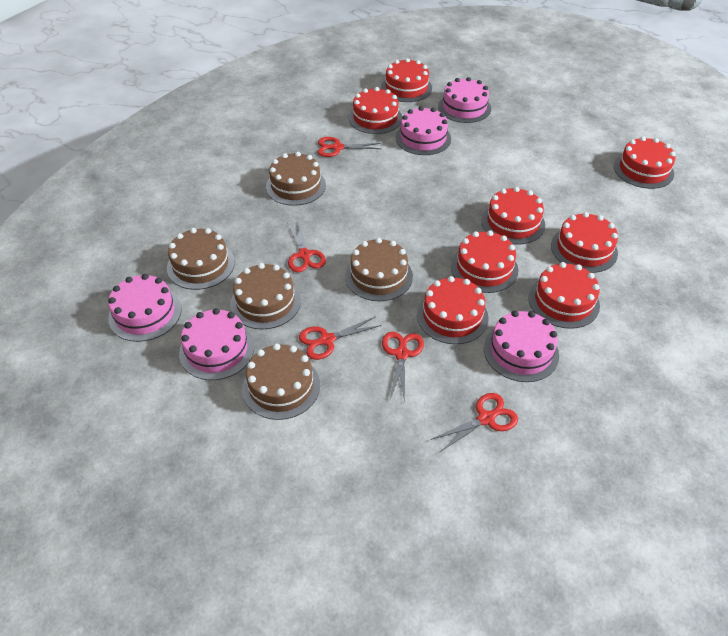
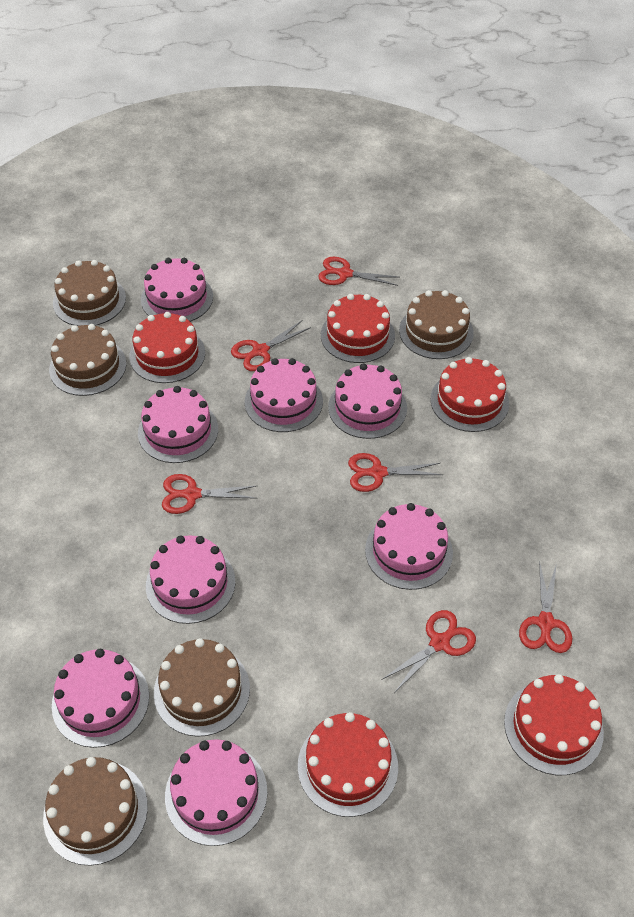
pink cake: [108,274,181,342] [179,308,254,380] [396,106,451,155] [438,77,491,123] [484,311,559,382] = 5 -> [52,649,149,748] [138,386,218,463] [141,258,213,322] [146,535,236,624] [165,739,267,846] [245,358,323,432] [328,363,407,439] [365,503,453,590] = 8
red cake: [349,87,402,134] [381,58,432,102] [417,276,488,344] [451,230,519,293] [481,187,545,245] [528,262,600,329] [551,212,618,273] [614,136,676,189] = 8 -> [129,312,205,383] [298,712,398,817] [321,294,395,363] [430,357,509,432] [504,674,604,775] = 5
red scissors: [288,220,326,272] [299,316,382,360] [318,137,381,157] [382,332,424,402] [430,393,518,452] = 5 -> [162,474,258,514] [231,321,311,371] [318,257,399,286] [348,453,443,492] [381,610,476,693] [519,561,573,653] = 6

